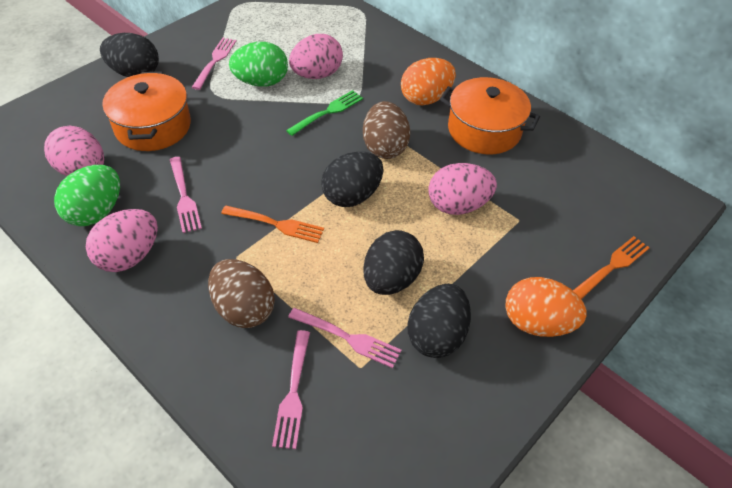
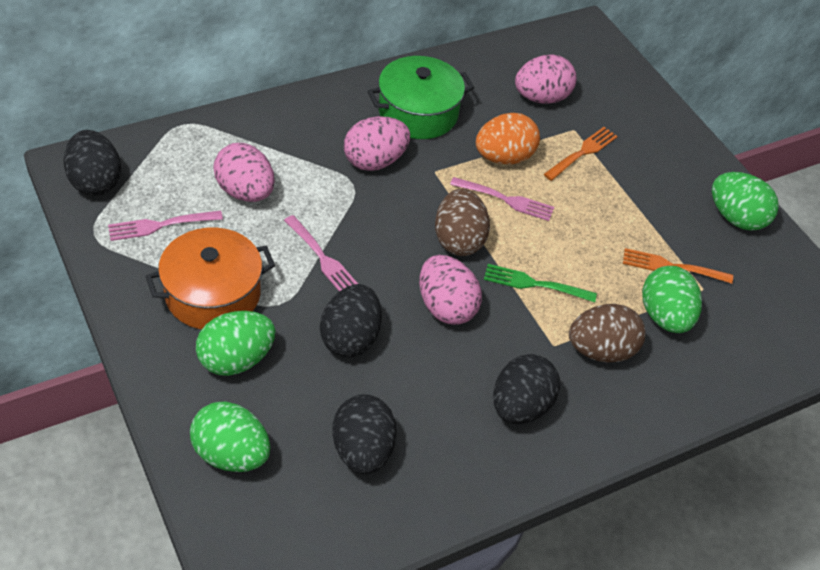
green egg: [54,165,120,226] [229,42,288,87] = 2 -> [190,401,271,472] [196,311,275,376] [642,266,702,333] [712,172,779,231] = 4
green pot: none = 0 -> [368,56,474,139] = 1
orange egg: [401,58,456,105] [505,277,586,337] = 2 -> [476,113,540,164] = 1
orange pot: [102,71,191,151] [440,77,540,154] = 2 -> [145,227,275,329] = 1
pink fork: [170,157,202,233] [192,38,236,90] [272,330,310,449] [288,308,402,368] = 4 -> [108,211,223,241] [284,215,358,291] [450,177,554,221] = 3

